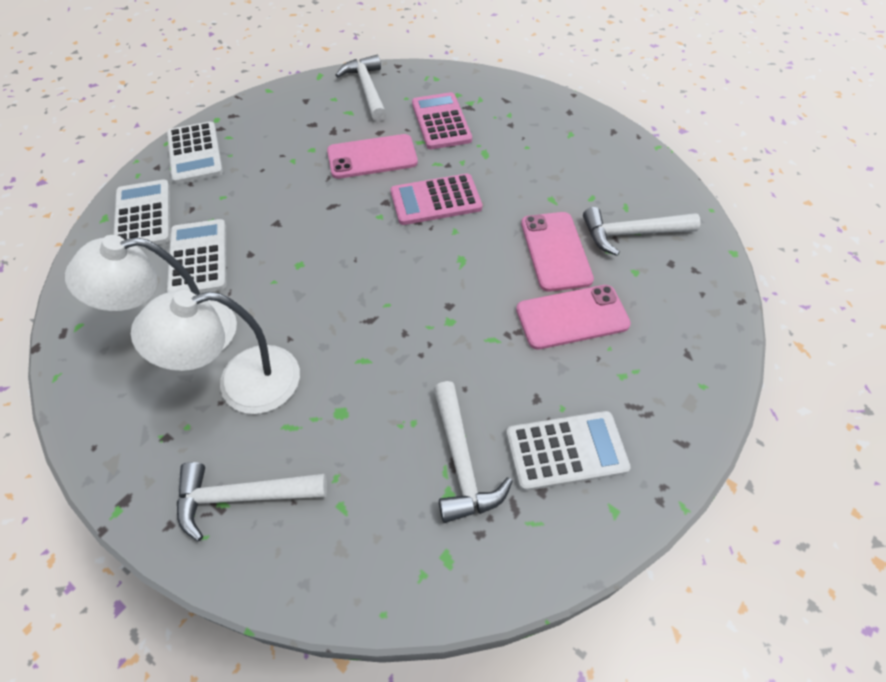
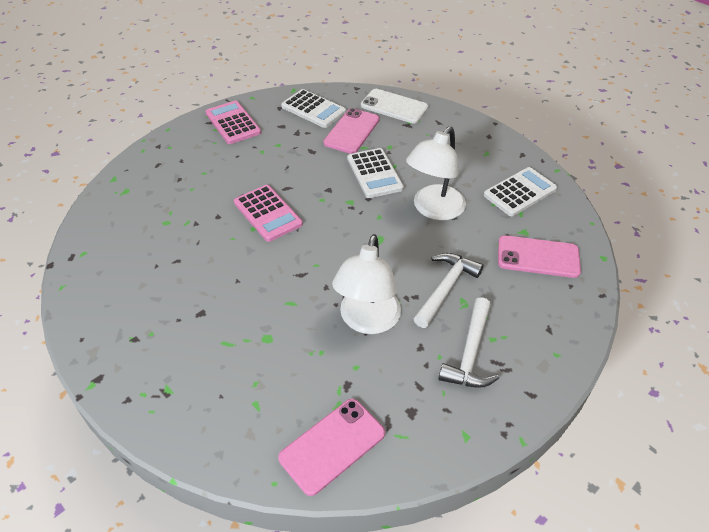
white calculator: [114,180,170,248] [167,121,223,184] [167,219,226,293] [506,411,631,491] = 4 -> [281,89,346,128] [347,148,404,198] [484,167,557,216] = 3
white hammer: [177,462,327,541] [336,55,387,122] [434,381,513,523] [583,207,701,256] = 4 -> [413,253,484,328] [438,297,499,388] = 2
white phone: none = 0 -> [361,89,428,124] = 1

